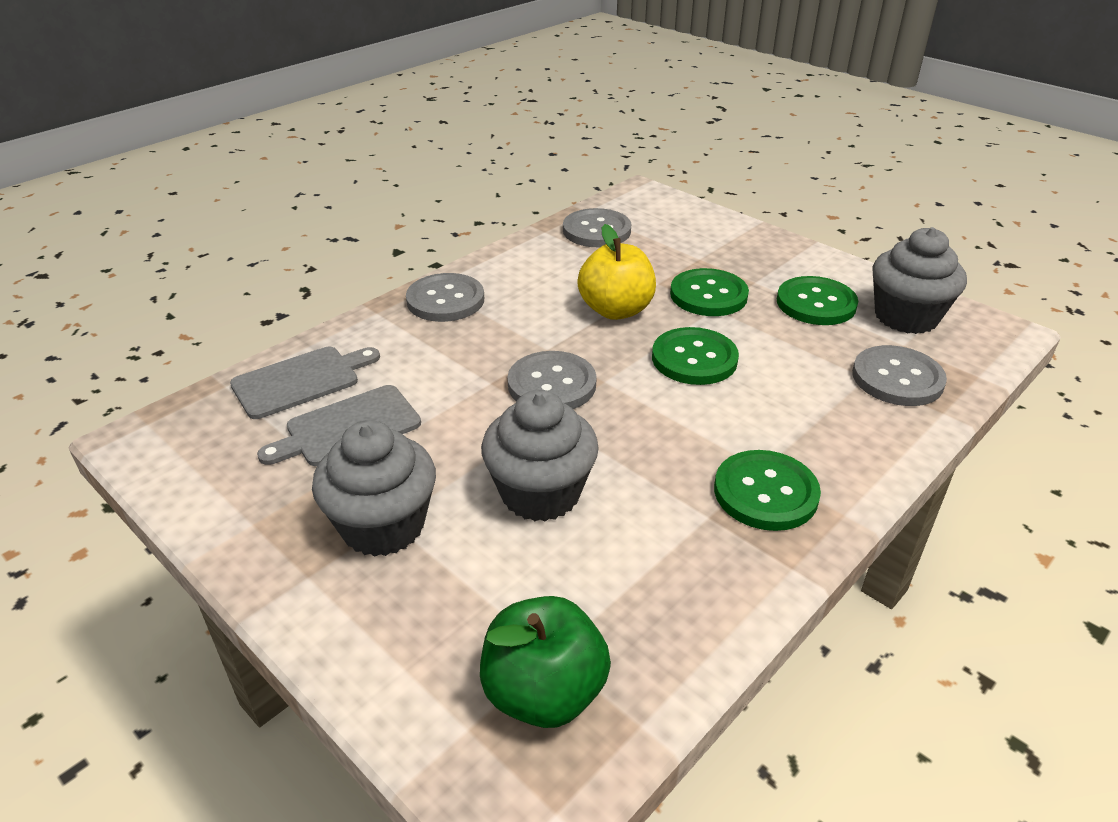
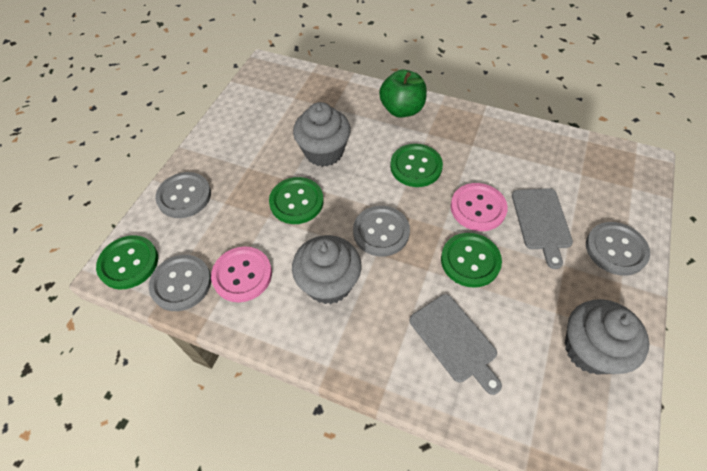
pink button: none = 0 -> [211,246,272,302] [451,183,508,231] = 2
yellow apple: [577,224,656,320] = 1 -> none = 0

